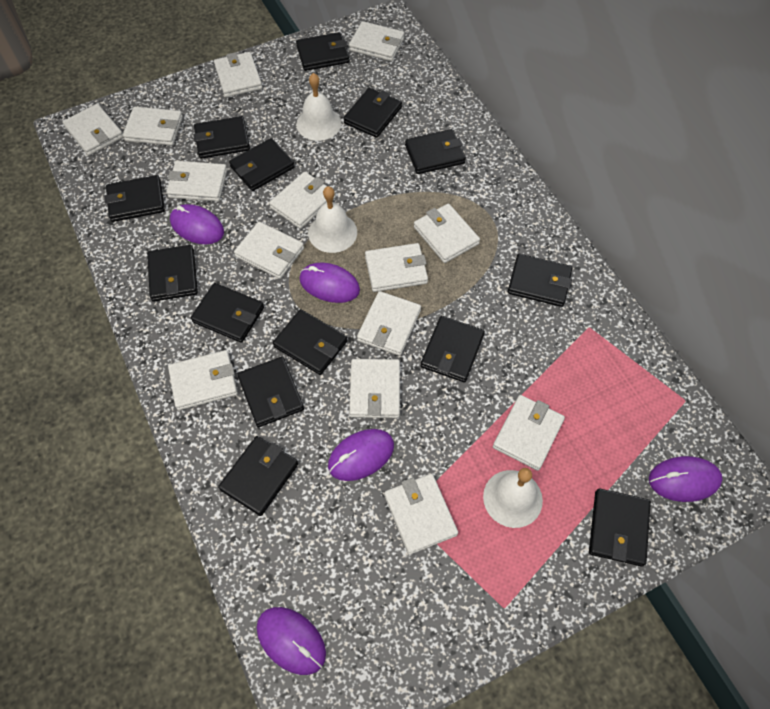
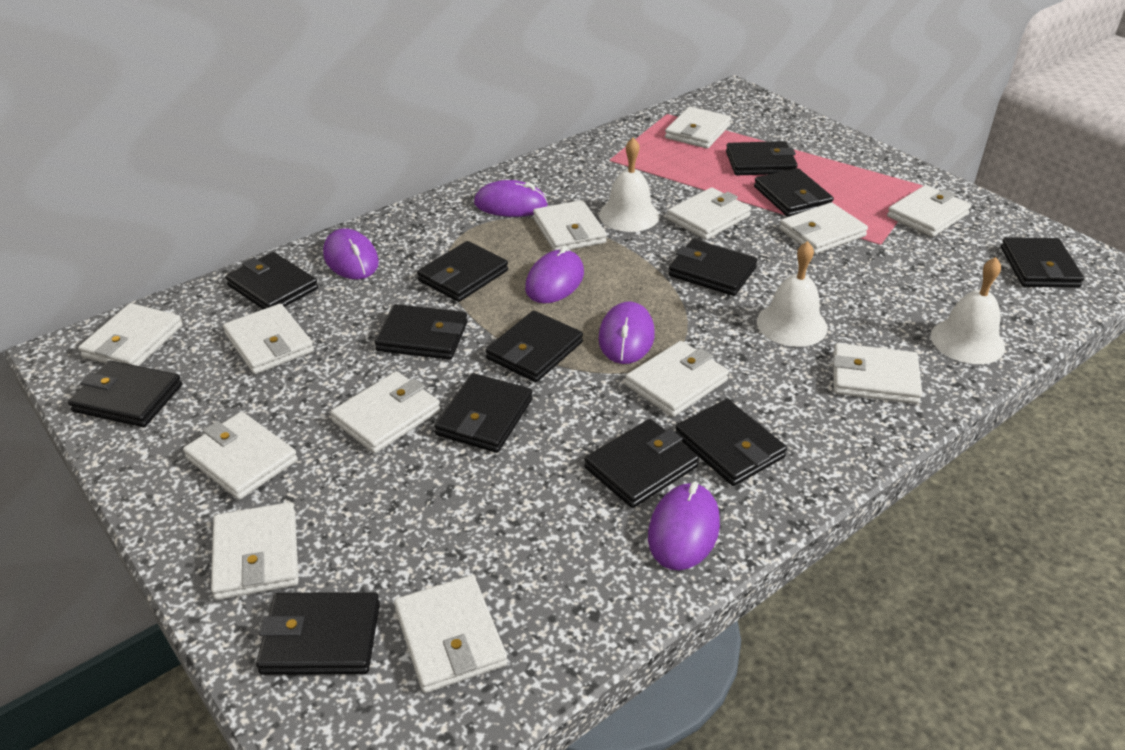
black wallet: [105,175,165,222] [147,245,198,302] [191,283,264,343] [193,116,250,159] [218,436,298,516] [229,138,295,191] [238,357,304,427] [273,309,348,375] [296,32,350,71] [344,88,402,138] [405,129,466,174] [420,316,485,382] [508,254,572,307] [589,489,651,567] = 14 -> [68,360,182,427] [225,252,318,309] [256,592,380,675] [375,304,468,360] [417,241,508,302] [434,373,533,453] [485,310,583,382] [584,419,699,508] [668,239,757,296] [675,399,787,486] [726,141,798,175] [754,168,834,217] [1001,237,1084,288] = 13
white wallet: [63,104,123,156] [123,107,183,146] [166,161,227,202] [168,350,238,410] [214,52,262,97] [234,222,304,279] [269,172,336,229] [349,21,404,61] [349,359,400,418] [357,291,421,356] [365,243,428,292] [384,474,458,555] [414,204,480,263] [493,395,565,471] = 14 -> [78,303,183,366] [183,412,298,500] [211,502,299,600] [223,304,314,374] [330,371,441,453] [394,575,507,693] [533,200,607,251] [625,341,729,417] [665,107,731,149] [667,187,751,240] [779,202,868,254] [833,343,922,404] [887,185,971,237] = 13

